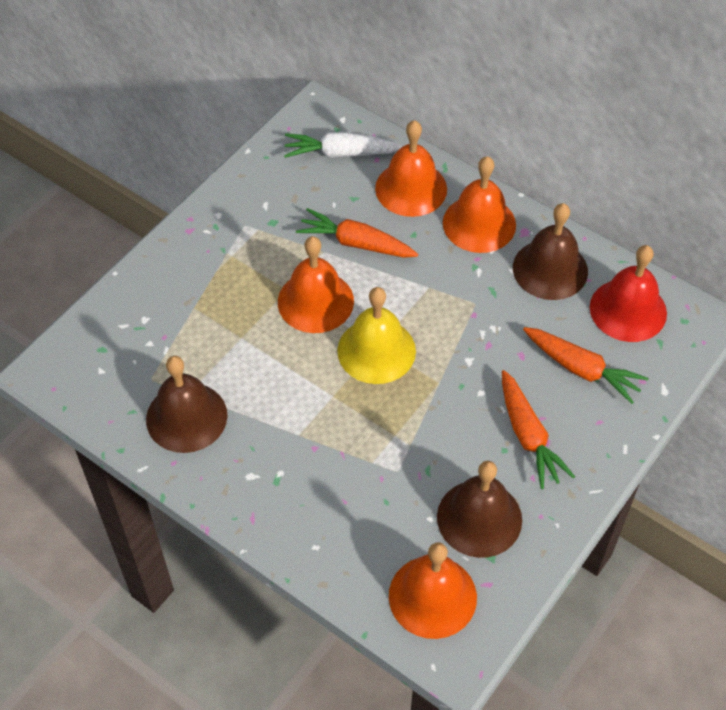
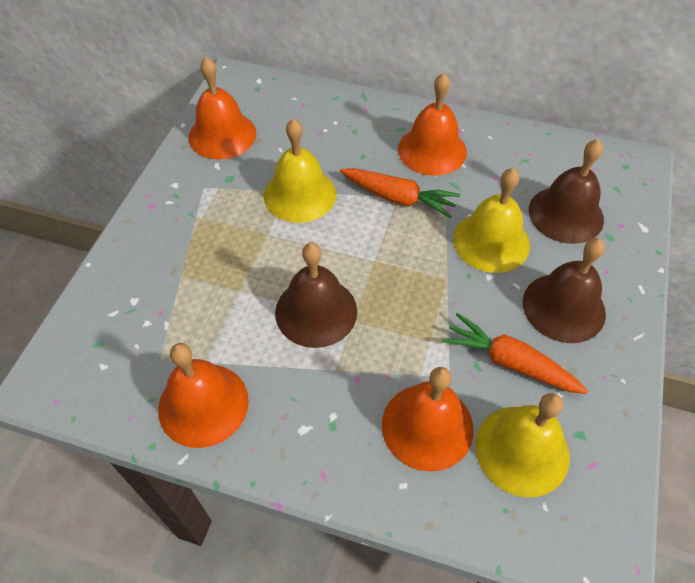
orange carrot: [296,208,418,258] [502,370,575,489] [523,327,648,404] = 3 -> [340,168,460,218] [442,313,588,394] = 2
red bell: [590,245,667,342] = 1 -> none = 0
white carrot: [284,132,403,158] = 1 -> none = 0
yellow bell: [337,287,416,384] = 1 -> [264,119,336,223] [453,168,530,273] [475,393,570,497] = 3

